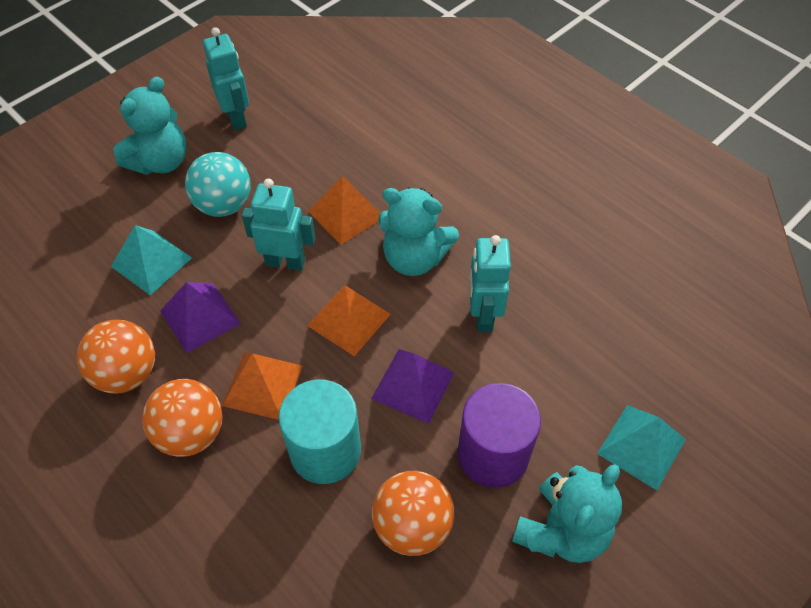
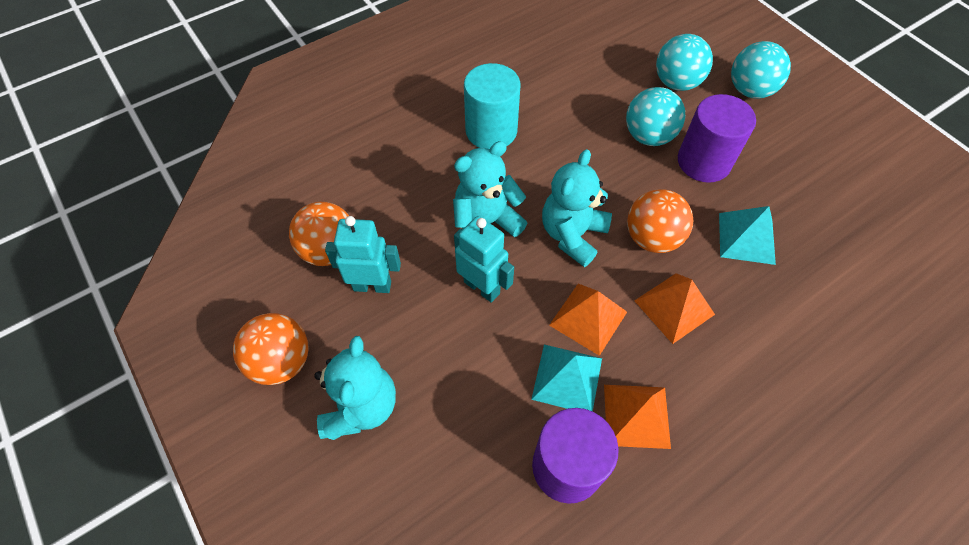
purple cylinder: [458,383,541,488] = 1 -> [532,408,619,504] [678,94,756,183] = 2
purple pyramid: [160,282,241,353] [371,349,455,424] = 2 -> none = 0
turquoise ball: [185,152,251,217] = 1 -> [626,87,686,146] [656,34,713,91] [731,41,791,98] = 3
turquoise robot: [203,27,249,130] [242,178,316,271] [469,235,511,332] = 3 -> [325,216,401,293] [454,216,514,303] = 2

